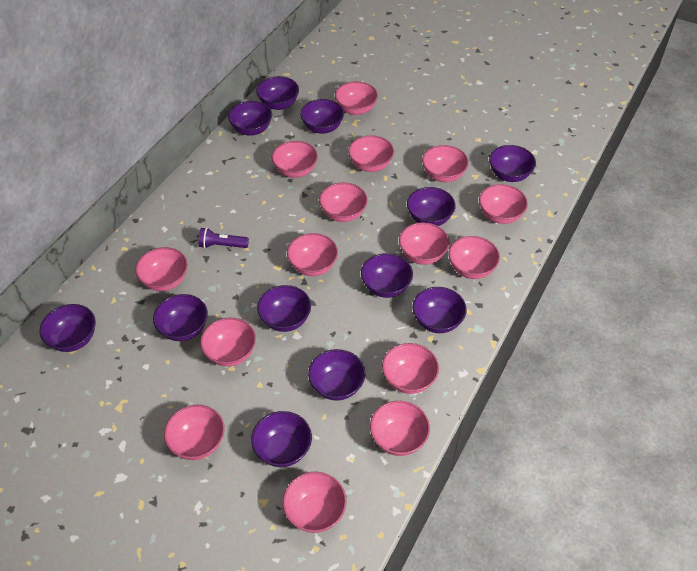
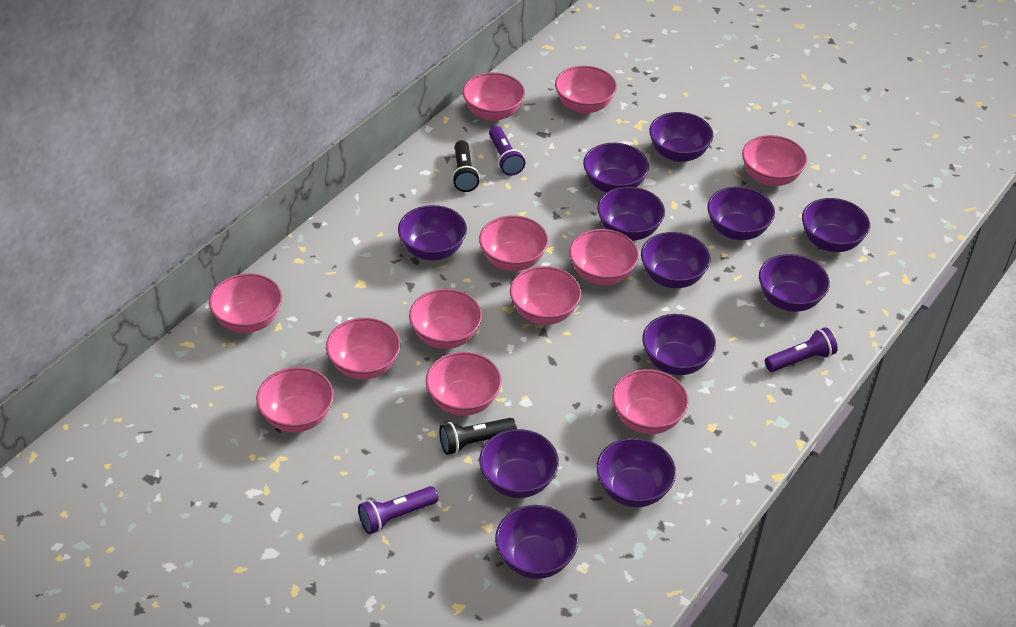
black flashlight: none = 0 -> [439,418,517,455] [452,140,480,192] = 2
pink bowl: [135,247,188,291] [164,405,225,460] [200,318,256,367] [272,141,318,178] [283,472,347,533] [287,233,338,276] [319,182,368,222] [335,81,378,115] [348,135,394,172] [370,401,430,456] [382,343,439,394] [399,222,450,265] [422,145,469,182] [449,236,500,279] [479,184,528,224] = 15 -> [209,273,282,333] [256,367,334,432] [326,318,401,380] [409,289,482,349] [426,352,502,416] [463,72,525,121] [479,215,548,271] [510,266,581,325] [555,66,617,114] [569,229,639,285] [612,369,689,434] [742,135,807,186] = 12
purple flashlight: [199,228,249,248] = 1 -> [358,486,438,534] [489,126,525,176] [765,327,838,372] = 3

